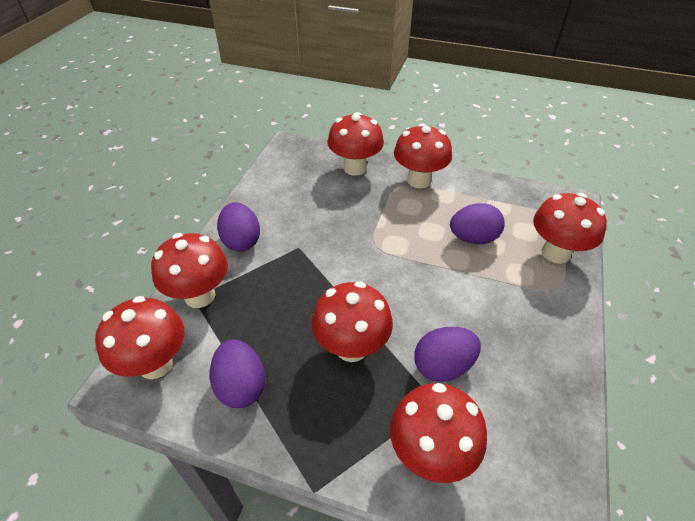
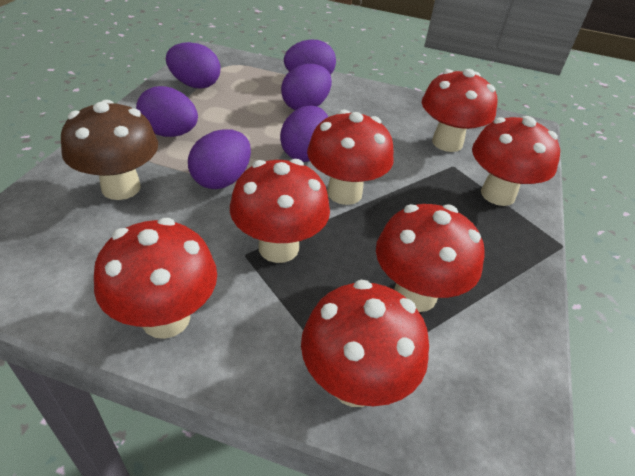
brown mushroom: none = 0 -> [61,100,158,200] = 1
purple egg: [210,339,265,408] [217,202,260,251] [414,327,481,382] [450,203,505,244] = 4 -> [136,86,198,137] [166,42,220,89] [188,129,251,189] [280,106,328,162] [281,64,332,110] [284,40,336,75] = 6

